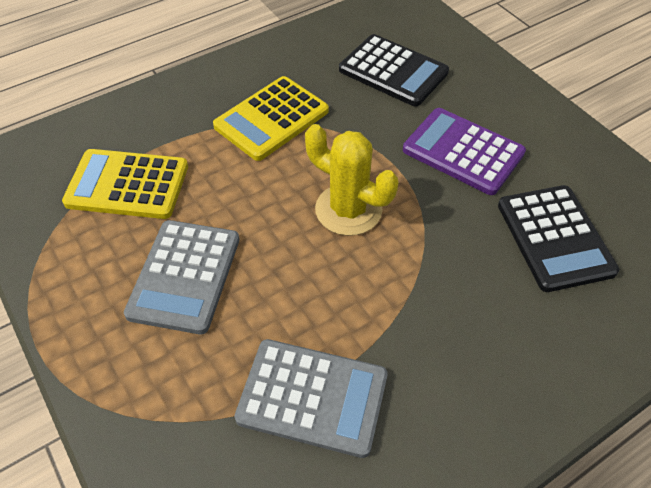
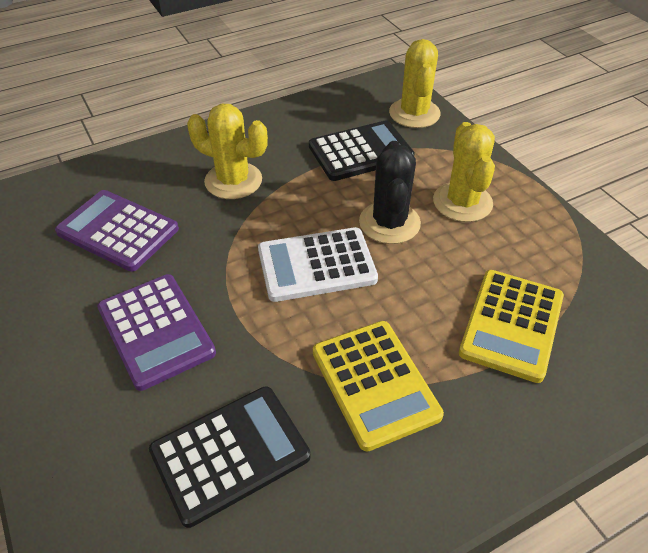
black cactus: none = 0 -> [359,141,421,244] = 1
grey calculator: [124,220,239,334] [235,339,388,458] = 2 -> none = 0
purple calculator: [403,108,526,195] = 1 -> [55,190,179,272] [97,274,216,391] = 2
white calculator: none = 0 -> [258,227,378,302] = 1
yellow cactus: [305,124,398,236] = 1 -> [187,104,268,199] [389,39,441,128] [433,122,495,222] = 3

